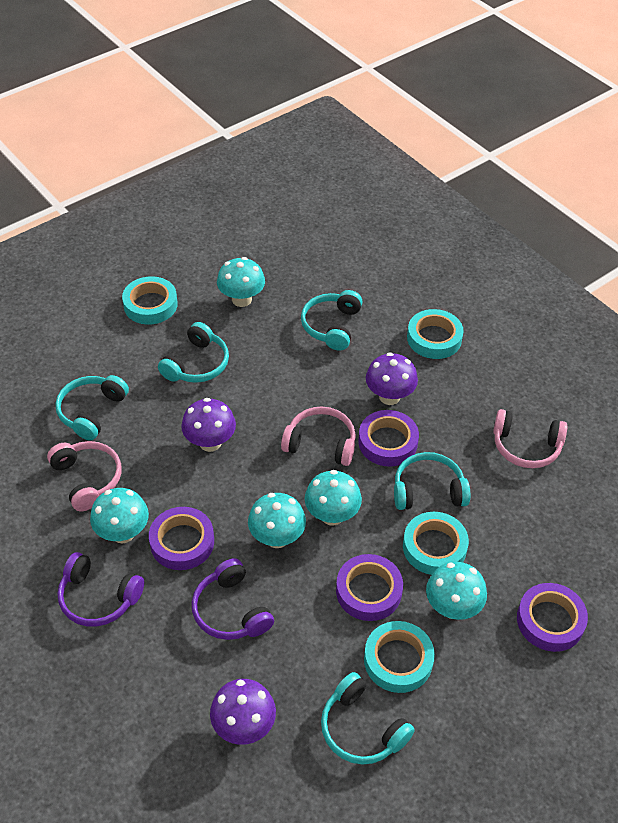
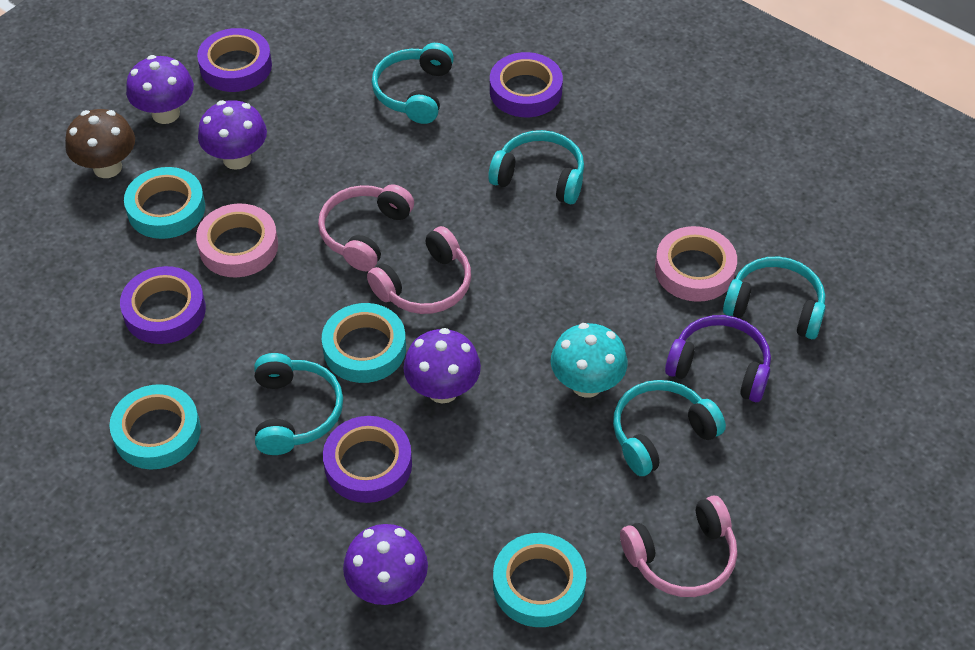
brown mushroom: none = 0 -> [65,109,135,178] = 1
pink tape: none = 0 -> [196,203,278,278] [655,226,737,302] = 2
purple headphones: [57,552,144,627] [192,558,274,640] = 2 -> [665,315,771,402] = 1
purple mushroom: [181,398,236,452] [210,679,276,745] [366,352,418,405] = 3 -> [126,55,194,124] [198,100,267,170] [343,524,428,605] [403,328,481,404] = 4
turquoise mushroom: [90,488,149,543] [217,257,265,307] [248,493,306,548] [305,470,362,526] [426,562,487,620] = 5 -> [551,323,628,398] = 1

